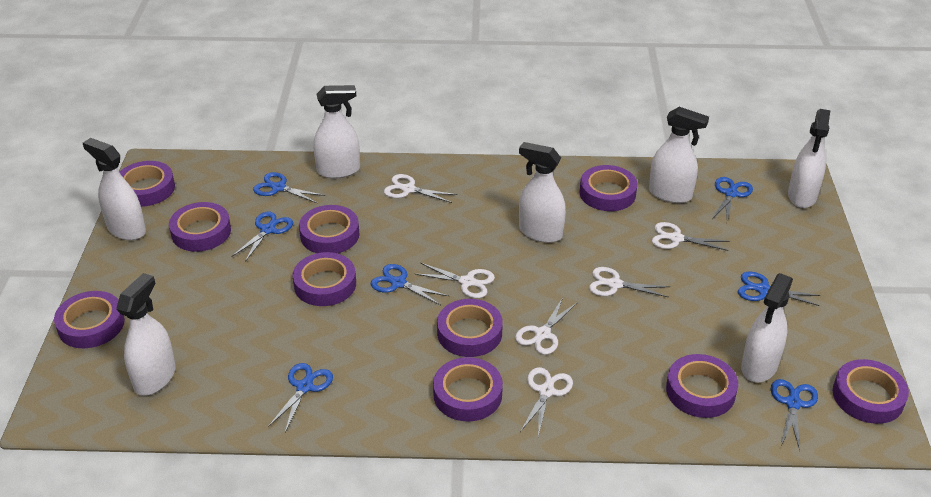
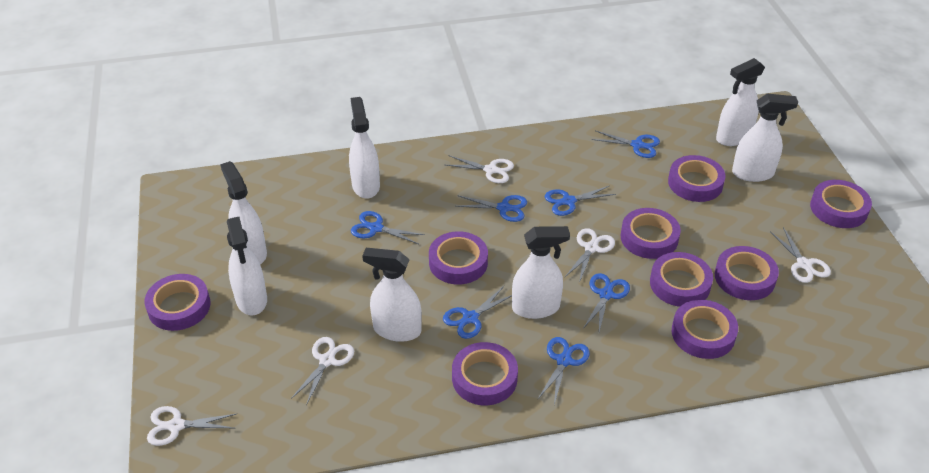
purple tape: [54,291,125,348] [120,161,175,207] [169,202,231,252] [293,252,356,306] [299,205,360,253] [433,357,503,422] [437,299,503,357] [579,165,637,211] [666,354,738,418] [833,359,909,424] = 10 -> [144,274,211,331] [429,231,488,285] [452,342,518,405] [621,208,681,259] [650,252,713,307] [668,155,725,202] [672,300,738,359] [715,246,779,300] [810,180,872,228] = 9
white scissors: [384,174,457,203] [416,263,495,298] [515,298,578,355] [520,367,573,437] [589,267,670,297] [652,222,729,251] = 6 -> [147,406,236,446] [291,337,354,405] [446,155,514,183] [565,228,615,283] [770,227,831,283] = 5

